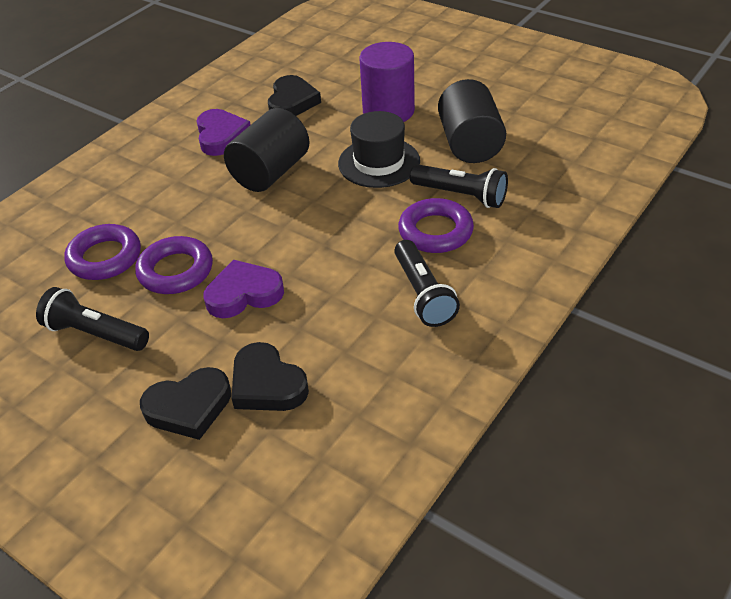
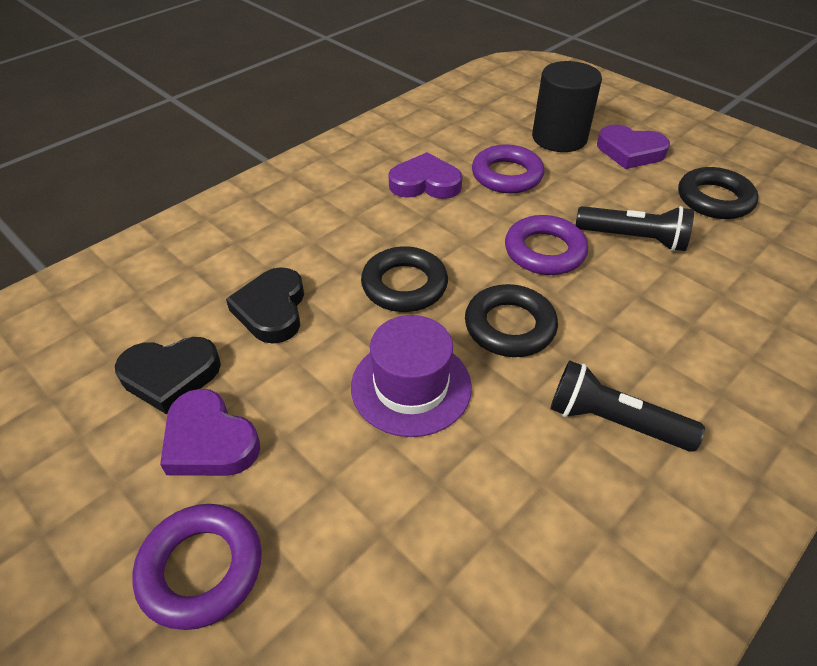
black cylinder: [224,108,310,192] [438,79,506,163] = 2 -> [532,61,602,152] = 1
black flashlight: [36,287,149,351] [394,240,460,327] [410,164,508,208] = 3 -> [550,360,705,452] [576,206,694,251] = 2
black hat: [338,111,420,188] = 1 -> none = 0
black heart: [140,367,231,440] [231,342,309,411] [268,75,321,116] = 3 -> [115,337,221,414] [226,267,304,344] = 2
black ring: none = 0 -> [361,246,448,312] [465,284,558,357] [678,167,759,219] = 3
purple cylinder: [359,42,415,122] = 1 -> none = 0
purple hat: none = 0 -> [351,315,472,437] = 1
purple heart: [197,109,251,156] [204,260,284,318] = 2 -> [160,389,260,476] [389,152,462,199] [597,124,670,169] = 3

